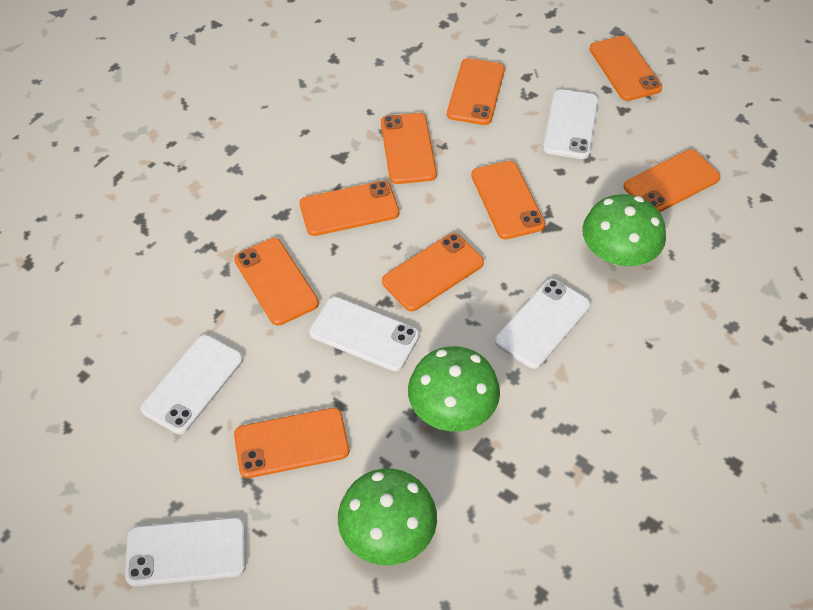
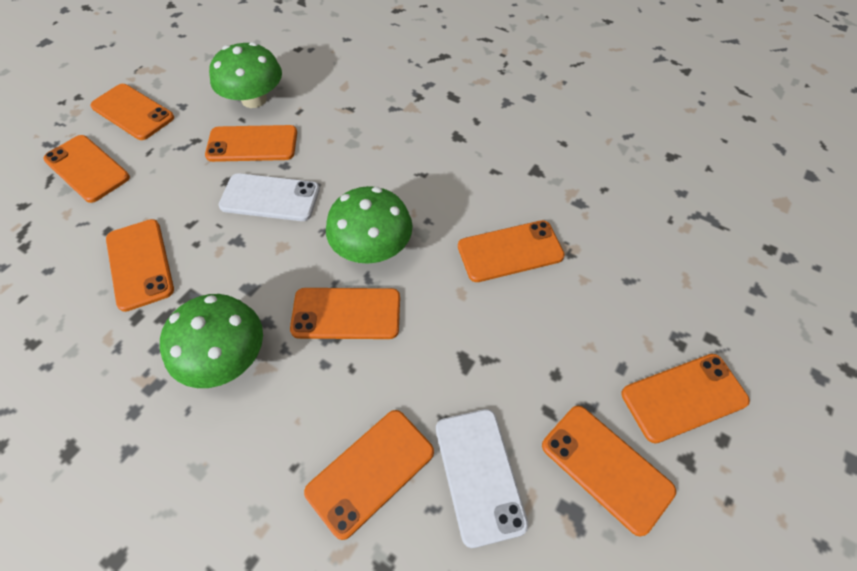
white phone: [125,517,246,586] [141,335,243,434] [310,297,419,371] [495,279,591,369] [543,89,598,159] = 5 -> [219,173,320,221] [436,409,529,548] = 2

